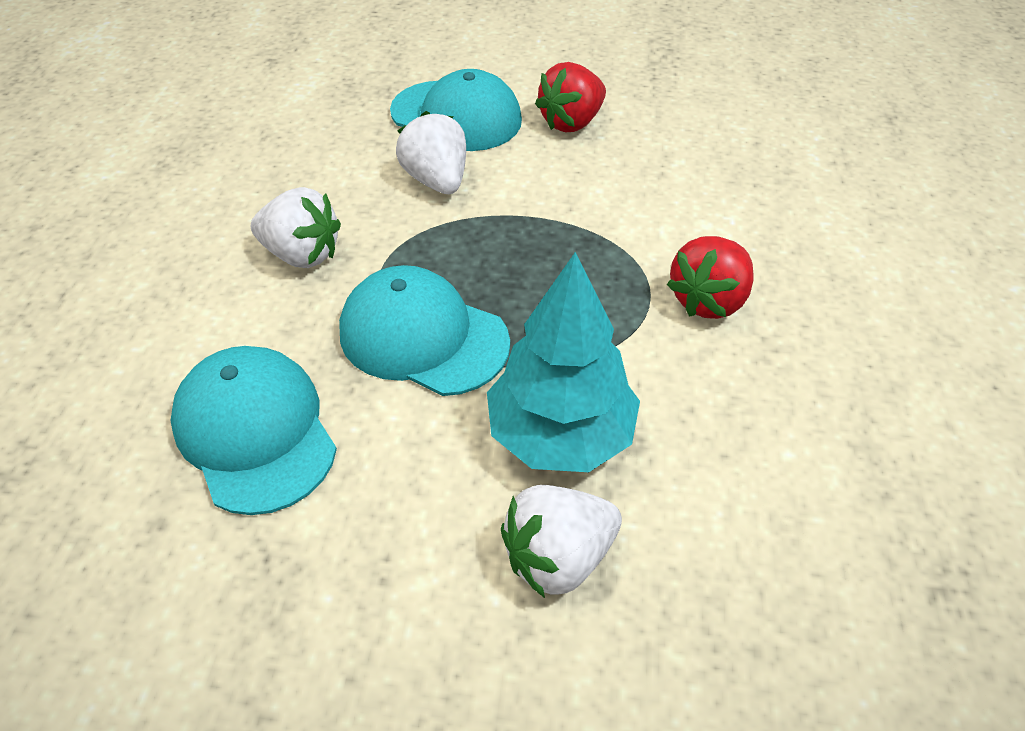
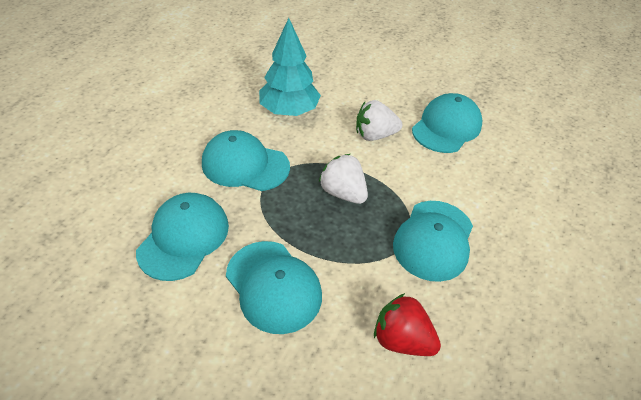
red strawberry: [535,62,606,132] [667,236,754,319] = 2 -> [374,293,441,356] = 1
turquoise cap: [170,346,337,515] [339,265,510,396] [390,69,522,151] = 3 -> [136,193,229,281] [202,130,290,191] [226,241,322,334] [393,201,473,282] [412,93,482,153] = 5
white strawberry: [251,187,341,268] [396,111,466,194] [501,485,622,598] = 3 -> [319,154,368,204] [356,100,402,141] = 2

